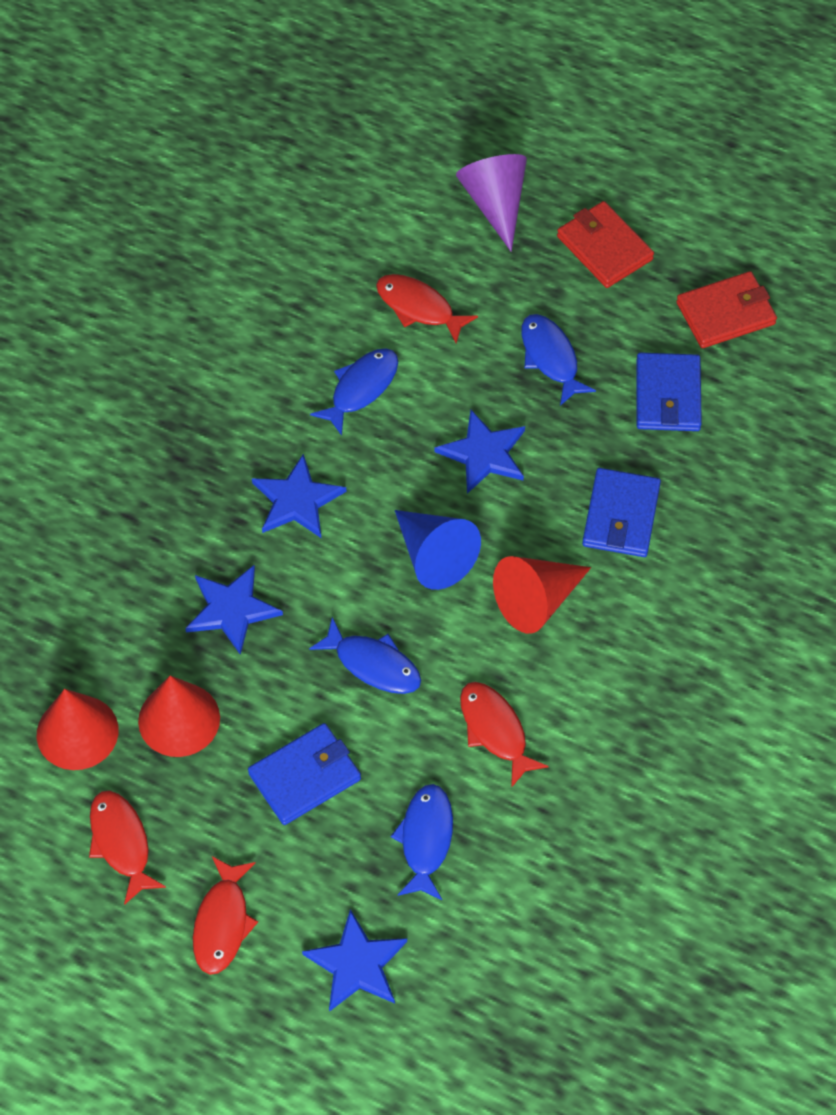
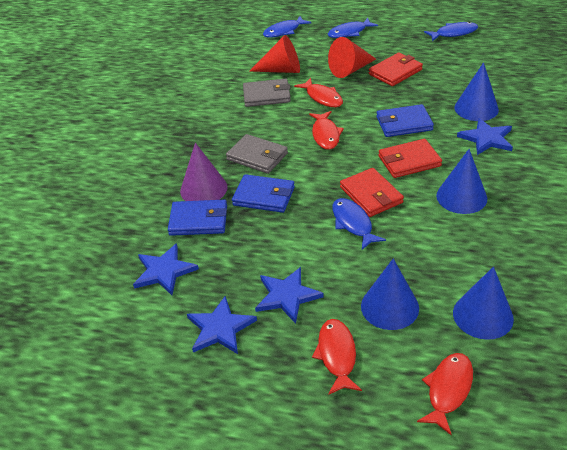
blue cone: [395,510,481,590] = 1 -> [361,258,419,330] [436,149,487,214] [453,266,514,340] [454,62,499,121] = 4
grey wallet: none = 0 -> [226,134,288,174] [243,79,291,107] = 2
red cone: [37,689,119,770] [138,676,220,757] [493,556,591,634] = 3 -> [249,35,300,73] [328,37,376,78] = 2
red wallet: [557,201,654,288] [676,271,777,348] = 2 -> [340,168,404,217] [369,53,423,86] [379,139,442,178] = 3

